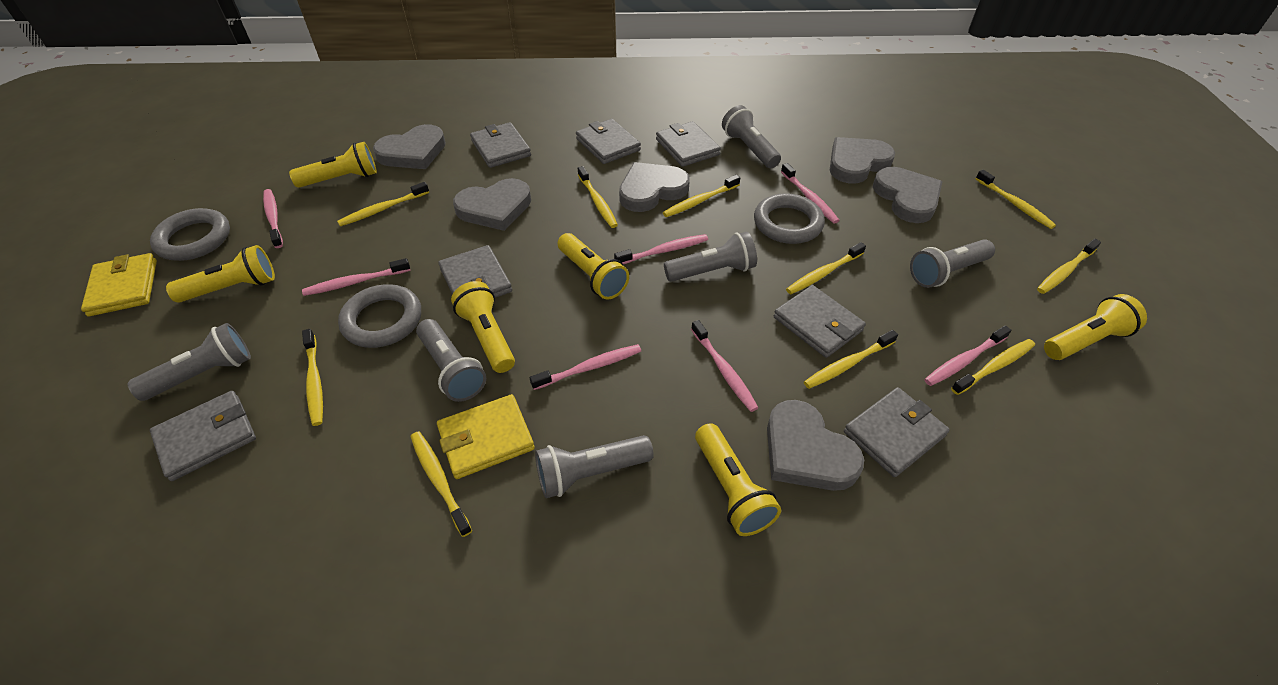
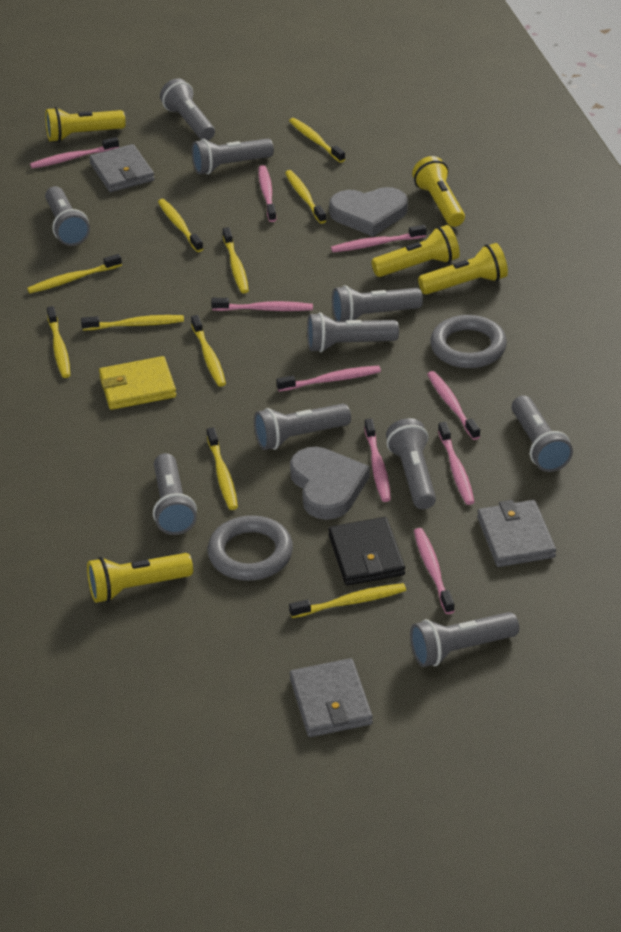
black wallet: none = 0 -> [328,517,405,585] = 1
grey flashlight: [127,323,251,401] [416,319,486,402] [535,435,654,498] [664,231,757,282] [722,105,781,168] [910,239,995,288] = 6 -> [45,186,90,246] [153,453,197,535] [160,78,215,140] [192,138,274,174] [254,404,351,450] [307,312,399,352] [332,285,423,321] [386,418,436,509] [410,612,519,667] [512,395,573,472] = 10
grey heart: [373,124,446,169] [453,178,531,231] [619,162,690,212] [767,400,864,491] [830,137,895,183] [873,167,942,223] = 6 -> [290,447,370,520] [329,187,408,236] = 2
grey ring: [150,208,230,261] [338,284,421,348] [754,193,825,244] = 3 -> [208,515,293,581] [430,315,507,368] = 2
grey wallet: [150,391,256,481] [438,245,512,298] [470,122,531,168] [576,119,641,164] [656,121,721,167] [774,285,866,358] [844,387,950,477] = 7 -> [89,144,155,192] [290,658,373,737] [477,500,556,567] = 3
pink toothbrush: [263,189,283,248] [302,258,410,296] [529,344,641,390] [614,234,708,264] [691,320,758,412] [781,163,840,224] [924,325,1011,386] = 7 -> [30,137,119,169] [211,298,313,311] [258,165,276,222] [276,366,381,392] [331,225,426,252] [364,418,391,502] [414,528,455,614] [427,371,480,440] [438,422,474,505] = 9
yellow flashlight: [166,245,275,303] [289,142,377,188] [451,281,515,373] [558,233,629,299] [695,423,781,536] [1044,294,1147,360] = 6 -> [45,107,126,142] [87,553,193,603] [371,225,460,277] [412,156,465,227] [418,243,508,295] = 5
yellow wallet: [81,253,157,317] [437,394,535,479] = 2 -> [99,356,176,410] = 1

